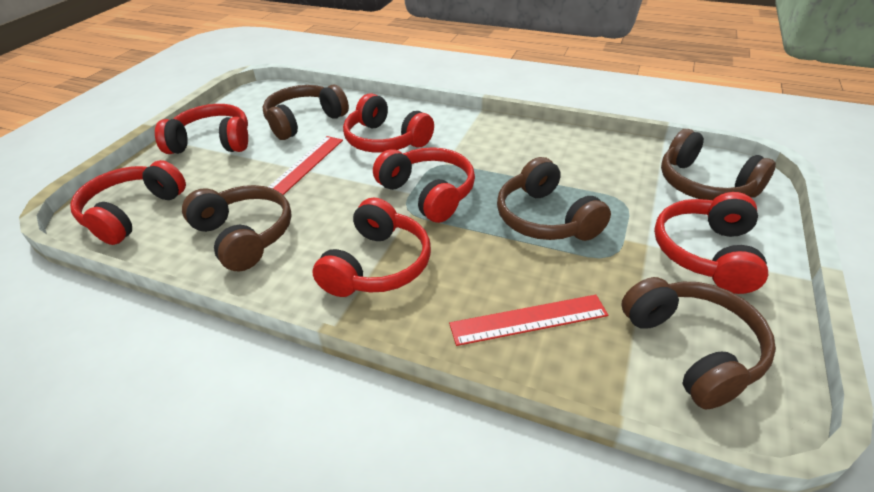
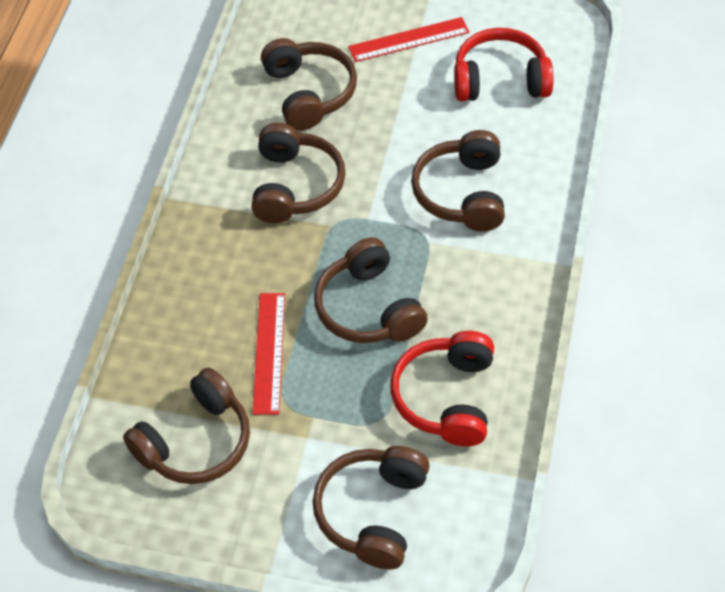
brown headphones: [182,185,292,271] [263,84,349,140] [497,157,611,241] [621,277,776,410] [661,129,776,200] = 5 -> [123,368,250,484] [251,123,345,223] [261,38,357,130] [313,446,430,569] [314,237,428,343] [411,130,505,232] = 6
red headphones: [70,160,186,245] [155,104,248,154] [313,197,431,297] [343,93,434,153] [373,147,475,223] [654,192,768,294] = 6 -> [390,331,494,446] [454,28,553,101] = 2

